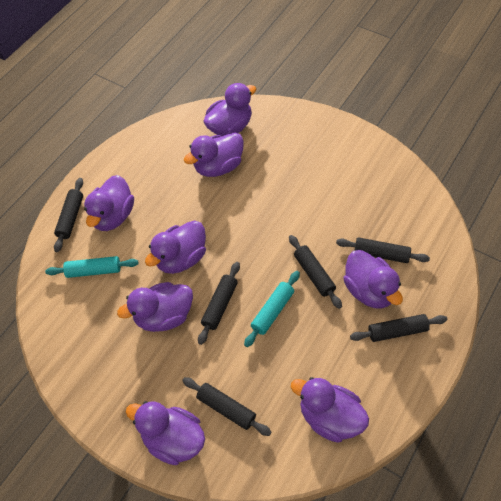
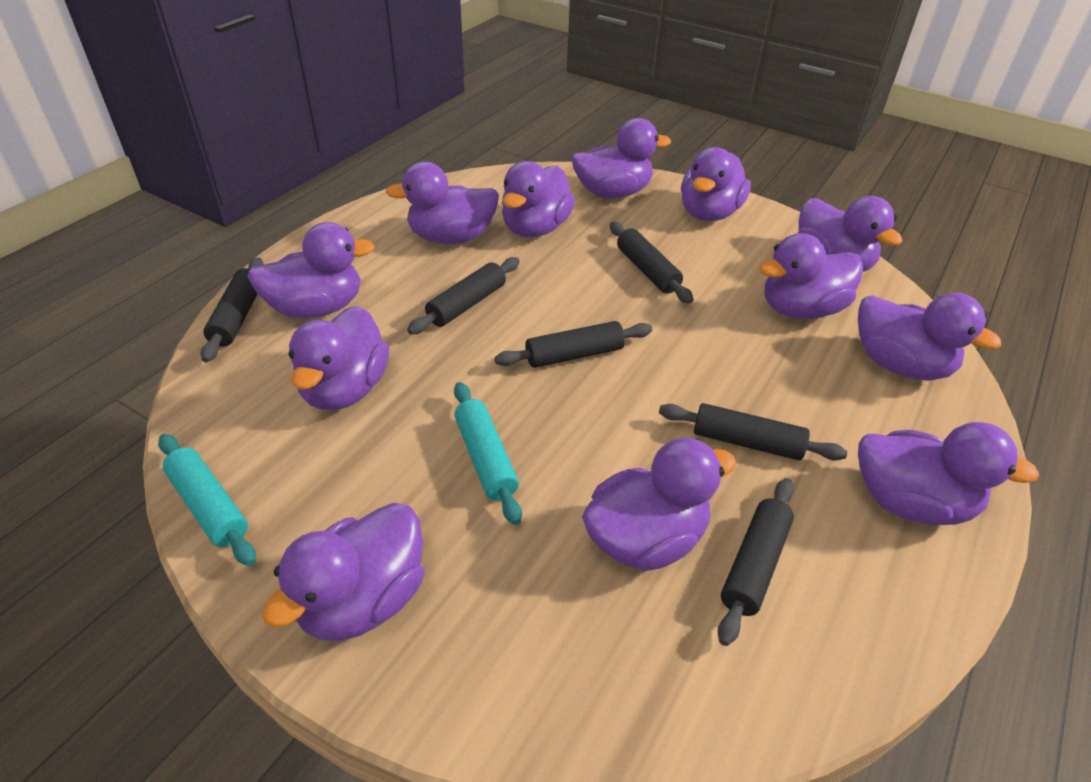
purple duck: [84,175,134,231] [117,282,193,332] [126,401,205,465] [145,221,206,274] [184,132,244,177] [203,83,256,136] [291,377,369,443] [343,250,403,309] = 8 -> [247,222,375,319] [262,503,425,641] [288,306,389,410] [386,162,499,244] [502,161,575,237] [572,118,671,199] [582,438,736,571] [681,147,751,221] [759,233,863,319] [798,196,903,272] [858,293,1001,381] [858,422,1039,525] = 12

